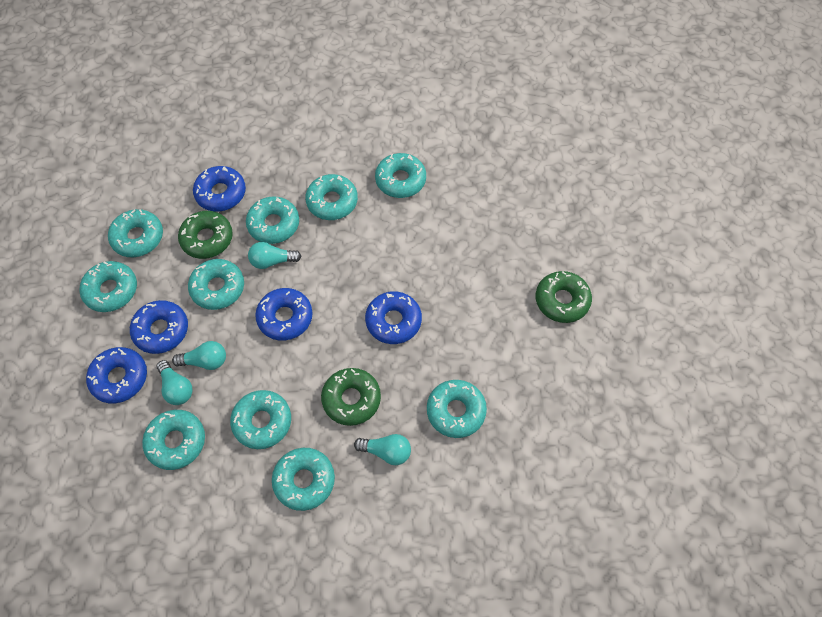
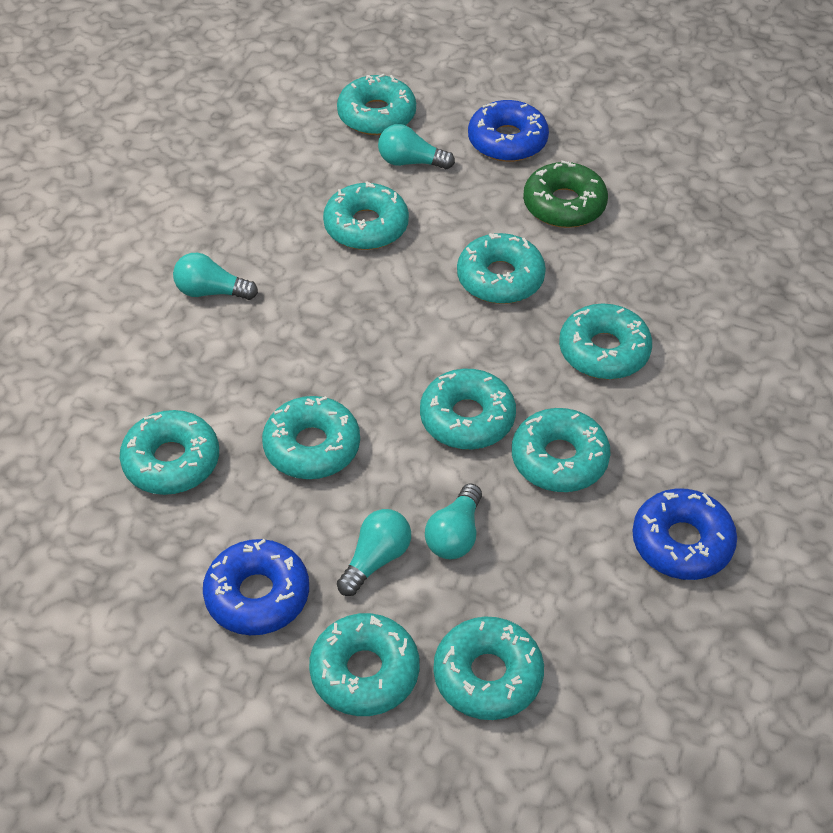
blue donut: [86,347,147,403] [130,300,188,354] [193,166,246,212] [255,288,313,341] [365,291,422,344] = 5 -> [203,539,309,635] [468,100,549,162] [632,488,737,580] = 3
green donut: [178,211,233,259] [321,368,381,426] [536,271,592,323] = 3 -> [523,161,608,228] = 1

